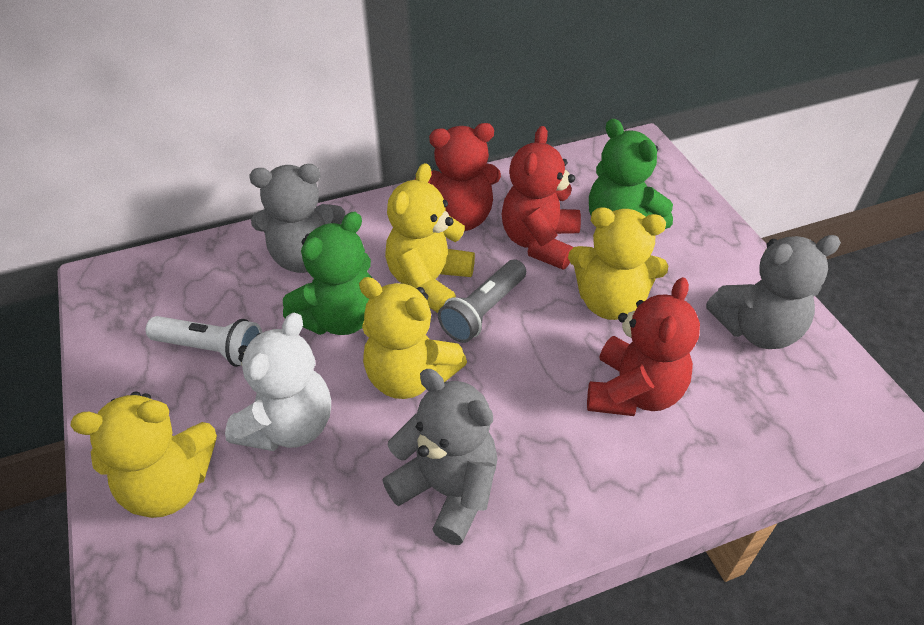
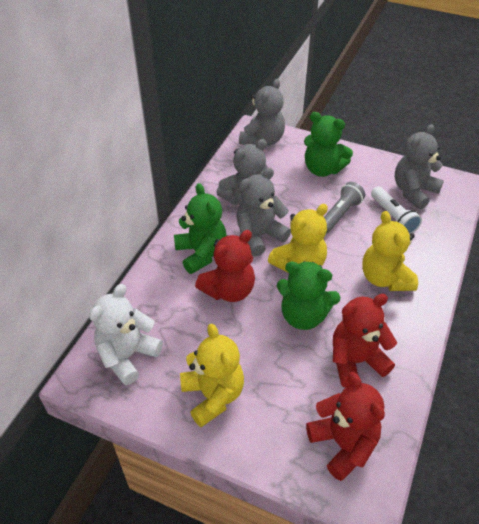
green teddy bear: [283,212,372,335] [589,119,673,229] = 2 -> [174,183,227,274] [277,261,341,330] [304,112,353,177] = 3
grey teddy bear: [249,164,345,273] [382,369,498,545] [706,235,841,349] = 3 -> [216,139,268,205] [236,168,291,256] [239,79,285,145] [395,124,444,209] = 4
yellow teddy bear: [70,392,217,518] [359,277,467,399] [385,163,475,313] [568,207,668,320] = 4 -> [180,324,244,427] [268,204,328,274] [362,211,418,291] = 3

